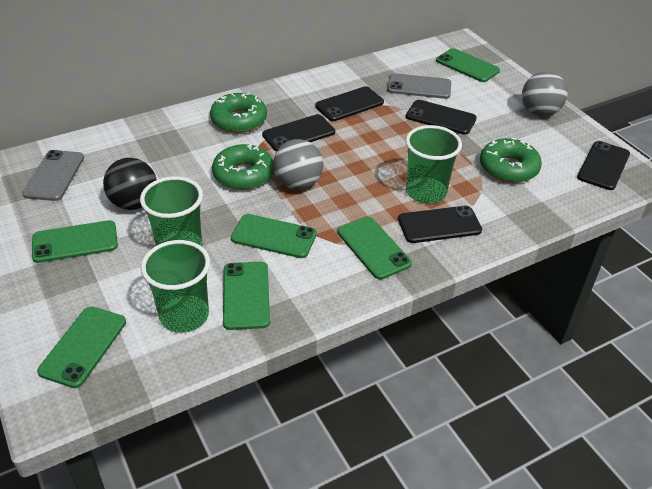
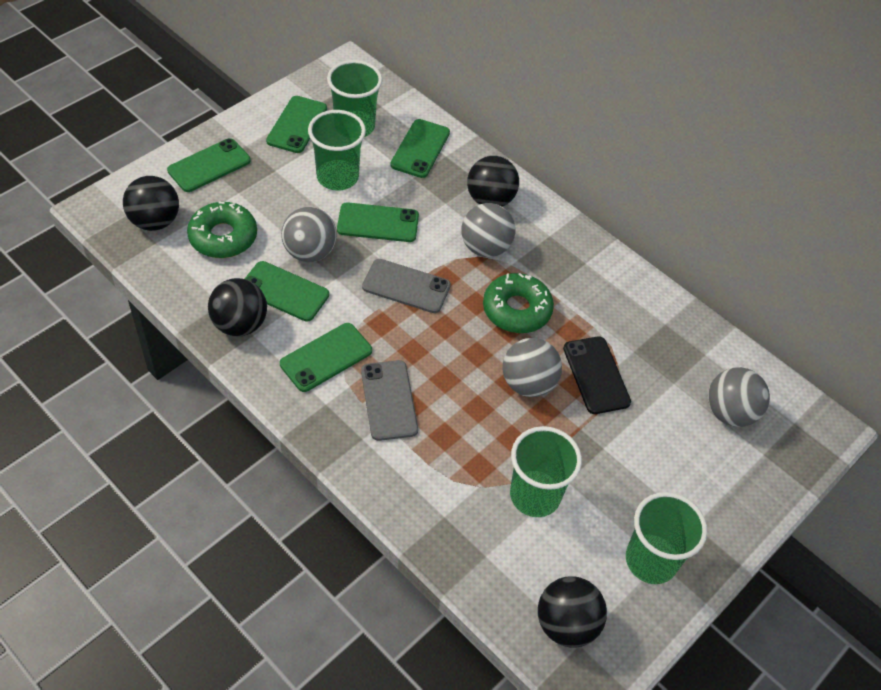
black ball: [103,158,157,210] = 1 -> [123,176,179,231] [208,278,267,336] [467,156,519,207] [538,576,607,648] = 4
black phone: [262,114,335,151] [315,86,384,121] [398,206,482,243] [406,100,477,135] [577,141,630,190] = 5 -> [563,336,631,414] = 1
green cup: [140,176,203,246] [141,240,210,333] [405,125,462,204] = 3 -> [308,110,366,191] [327,60,382,137] [510,426,582,517] [626,492,707,584] = 4
green donut: [210,92,267,133] [212,144,274,190] [480,138,542,183] = 3 -> [187,202,257,258] [483,273,554,333] = 2
grey ball: [273,139,323,190] [522,71,568,116] = 2 -> [281,207,337,262] [461,203,515,257] [503,338,562,397] [708,367,770,427] = 4

